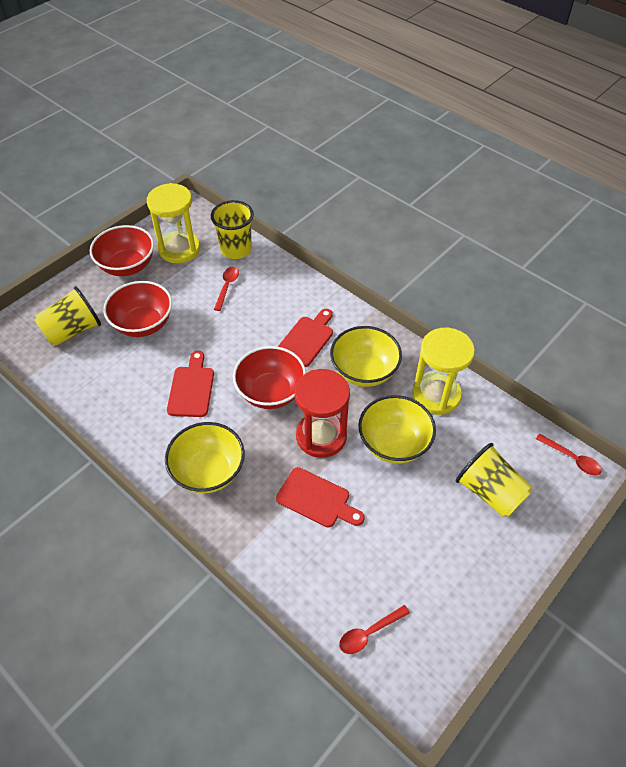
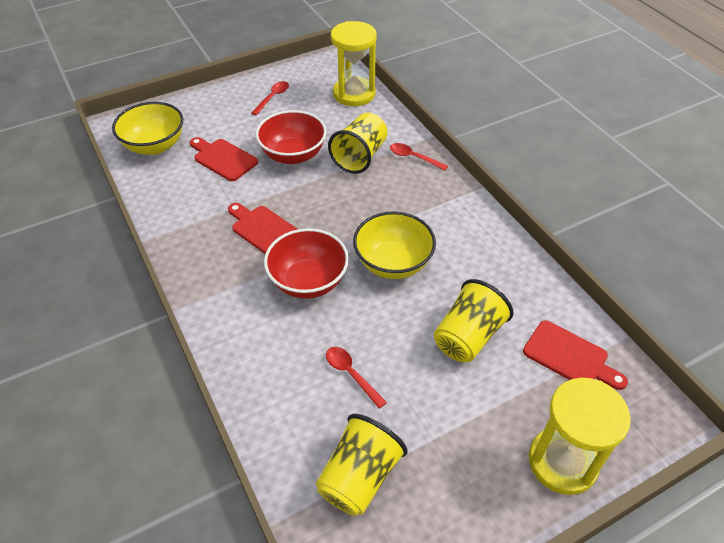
red bowl: [90,225,154,276] [103,281,172,337] [233,346,306,409] = 3 -> [256,110,327,164] [264,228,349,299] = 2
red hourglass: [295,369,350,458] = 1 -> none = 0
yellow bowl: [165,422,245,493] [330,326,402,387] [358,395,436,464] = 3 -> [112,102,183,155] [353,211,436,279] = 2

